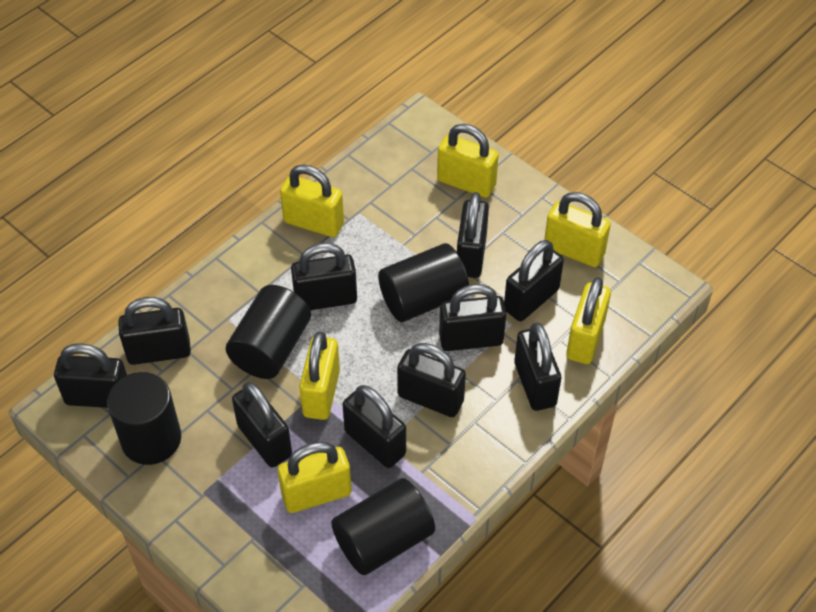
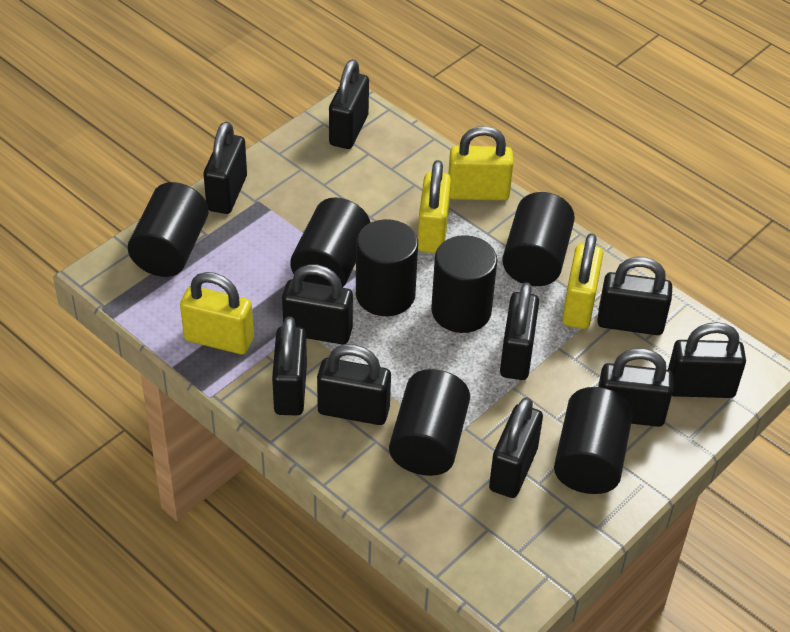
black cylinder: [107,372,181,465] [226,285,311,379] [331,478,435,575] [378,243,469,322] = 4 -> [128,182,209,277] [290,197,371,288] [356,219,418,316] [389,369,470,476] [431,235,497,333] [502,192,575,286] [554,387,633,494] = 7
yellow padlock: [278,442,352,513] [280,164,344,237] [299,332,340,420] [437,124,499,198] [544,192,611,267] [566,277,611,364] = 6 -> [180,272,254,354] [418,160,451,253] [448,126,514,201] [562,233,603,329] = 4

